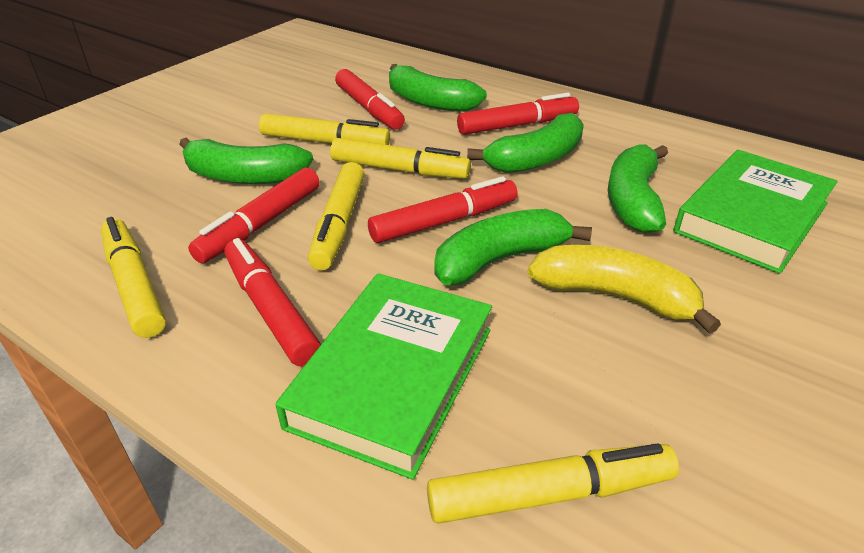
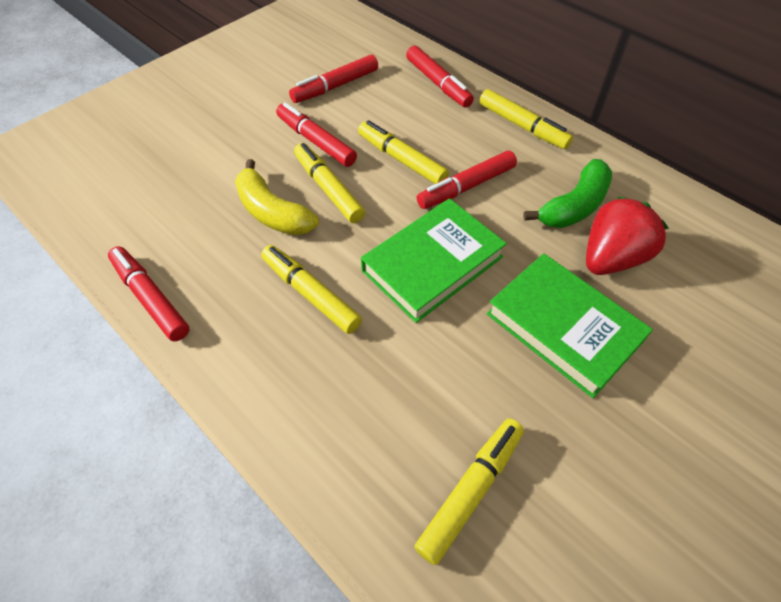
green banana: [179,138,313,184] [389,64,487,112] [434,209,592,285] [467,113,584,173] [608,144,668,233] = 5 -> [523,159,612,228] = 1
red strawberry: none = 0 -> [586,196,669,275] = 1

